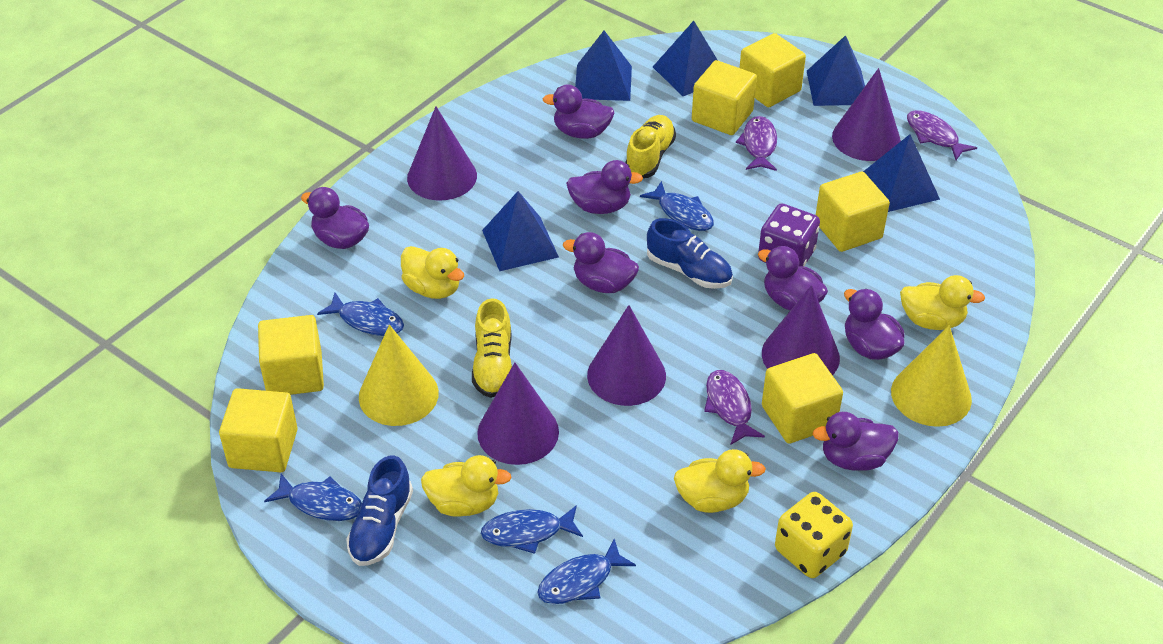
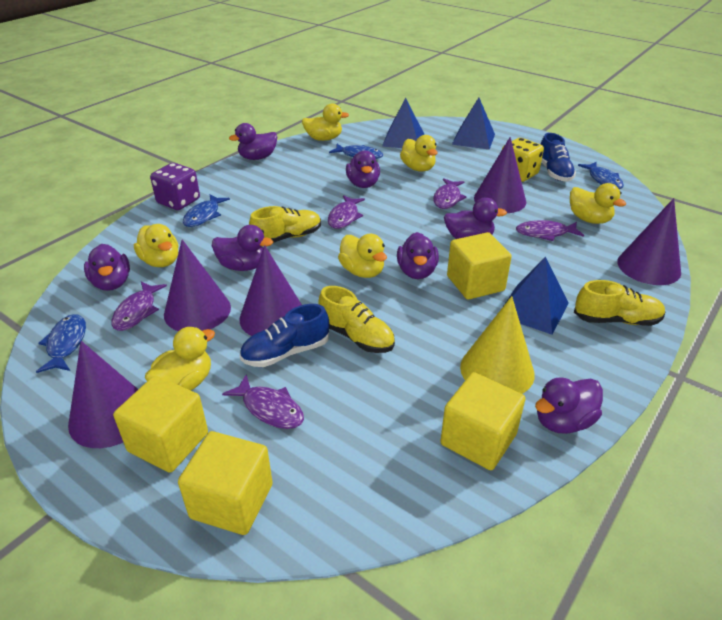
blue fish: [264,473,362,521] [317,292,404,336] [481,505,583,554] [537,539,636,604] [640,181,714,231] = 5 -> [36,314,86,373] [183,194,230,227] [329,144,383,159] [578,162,624,189] = 4
blue pyramid: [482,191,559,271] [575,31,632,101] [653,21,717,96] [807,35,865,106] [863,134,940,212] = 5 -> [382,98,424,148] [452,97,495,150] [504,257,569,335] = 3
purple fish: [704,370,765,445] [736,116,777,171] [907,110,977,160] = 3 -> [112,281,167,331] [222,375,304,429] [328,195,365,229] [433,178,466,209] [516,220,584,241] = 5
yellow cone: [359,325,439,426] [891,325,972,427] = 2 -> [460,296,535,394] = 1
yellow cube: [219,388,298,472] [258,315,324,395] [692,60,757,135] [740,33,806,108] [762,353,843,444] [816,172,890,252] = 6 -> [113,376,208,473] [178,431,273,535] [440,372,525,470] [447,232,512,300] = 4
yellow duck: [401,246,464,299] [421,455,512,517] [674,449,766,513] [900,275,985,330] = 4 -> [134,224,179,267] [145,327,215,390] [302,103,349,141] [338,234,387,278] [400,135,438,172] [570,183,626,224] = 6
yellow shoe: [472,298,512,398] [625,115,676,178] = 2 -> [249,206,321,243] [318,286,395,353] [574,280,665,326] = 3

